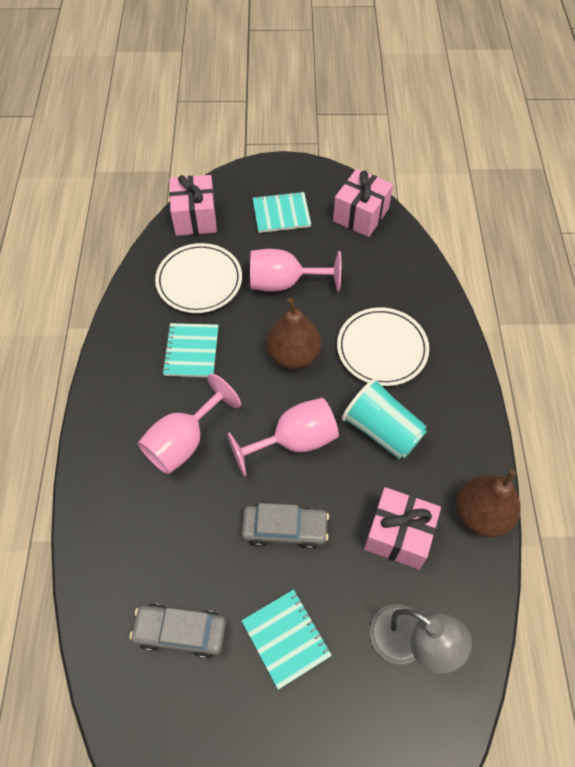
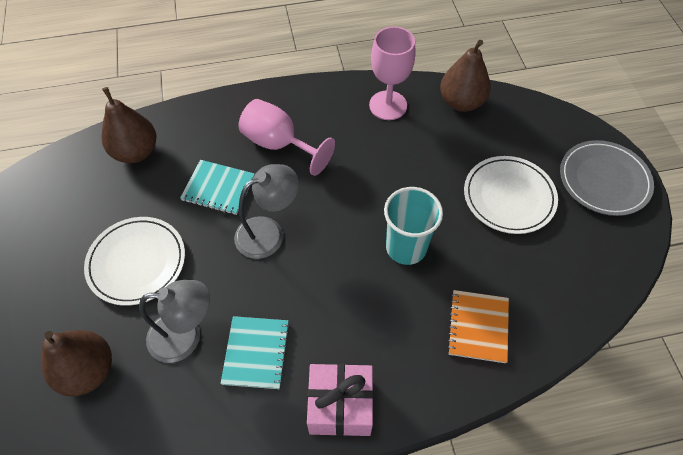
brown pear: [267,298,321,369] [456,470,520,537] = 2 -> [42,330,112,396] [101,87,157,163] [440,40,491,112] = 3
grey car: [130,604,226,659] [242,503,329,550] = 2 -> none = 0
grey lamp: [370,604,472,673] = 1 -> [139,280,210,363] [234,164,299,259] = 2
grey plate: none = 0 -> [560,140,654,216] = 1
orange notebook: none = 0 -> [447,290,509,363] = 1
pink gift: [169,175,217,236] [333,169,393,237] [364,487,441,569] = 3 -> [307,364,374,436] = 1
pink goblet: [138,374,241,474] [227,398,339,476] [250,249,341,292] = 3 -> [239,99,335,176] [369,27,415,120] = 2
turquoise notebook: [162,323,218,377] [242,589,332,690] [253,191,311,233] = 3 -> [180,160,255,215] [220,316,290,389] = 2

